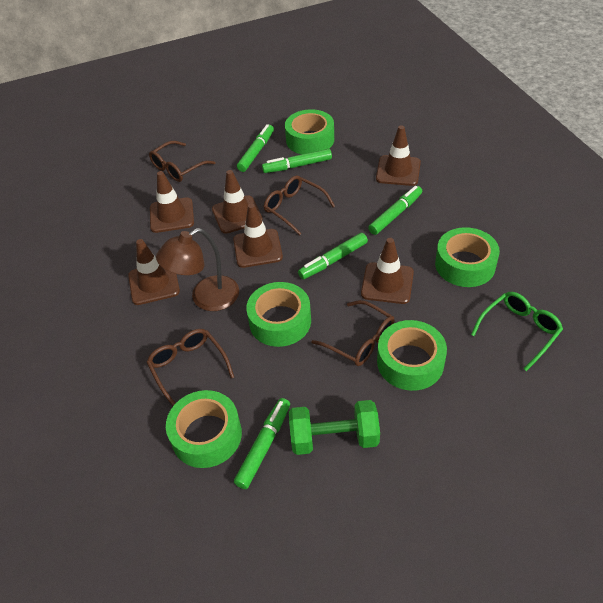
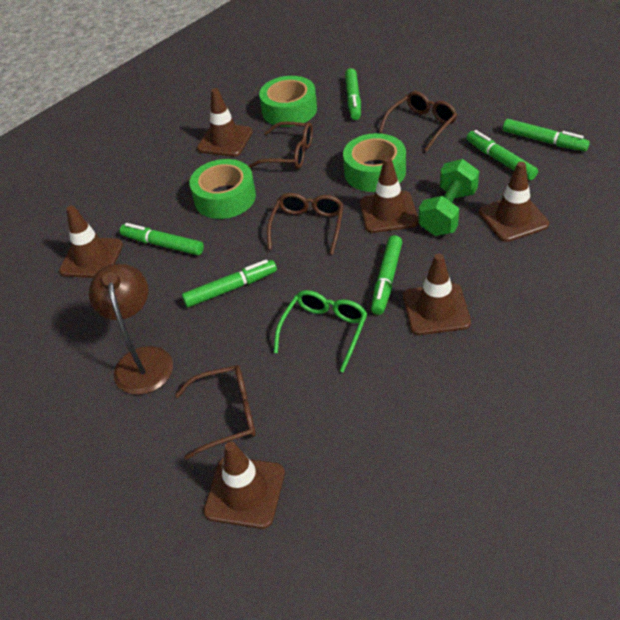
green marker: [234,398,290,489] [237,124,274,172] [262,149,332,173] [298,233,368,279] [368,186,422,235] = 5 -> [120,223,204,255] [182,259,277,307] [345,68,361,120] [371,235,402,315] [466,130,538,180] [503,119,590,151] = 6
green tape: [166,390,242,468] [246,282,311,347] [285,109,334,154] [377,320,447,391] [435,227,500,287] = 5 -> [190,159,256,219] [259,76,317,127] [343,133,406,192] = 3

